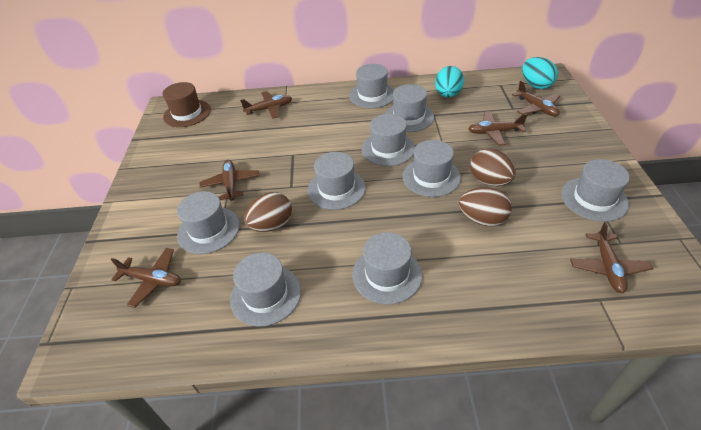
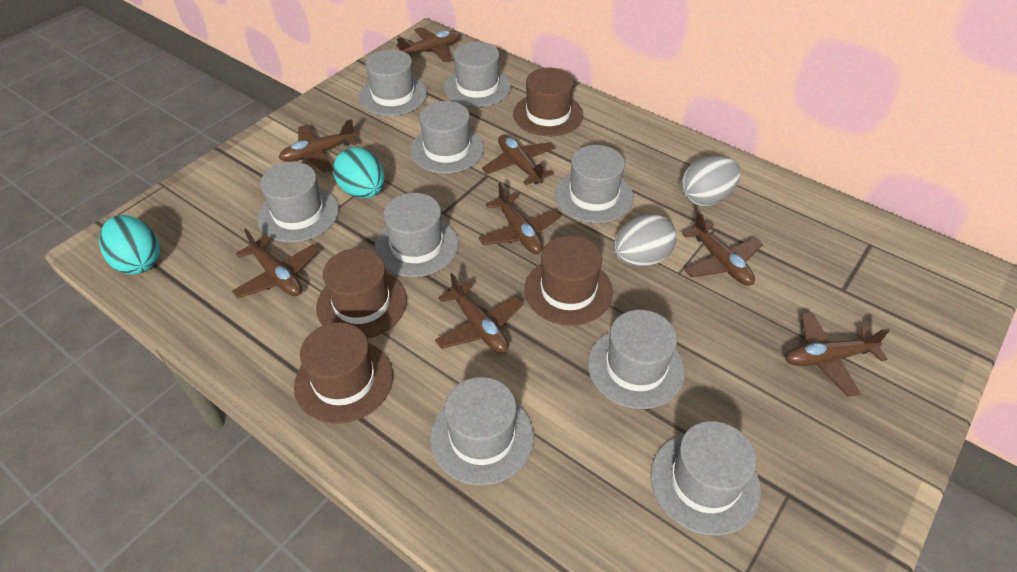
brown egg: [244,192,292,232] [459,187,512,226] [470,148,516,186] = 3 -> none = 0
brown hat: [163,82,211,127] = 1 -> [294,322,393,424] [316,248,407,338] [513,68,583,136] [524,236,613,326] = 4
brown plane: [110,248,181,308] [199,160,260,201] [240,91,292,119] [469,111,528,146] [512,80,560,117] [570,221,653,293] = 6 -> [232,229,319,298] [279,119,358,172] [396,27,460,62] [435,273,524,353] [478,183,561,254] [482,134,556,185] [682,211,763,286] [785,312,890,397] = 8
grey egg: none = 0 -> [613,213,676,267] [681,155,741,206] = 2

